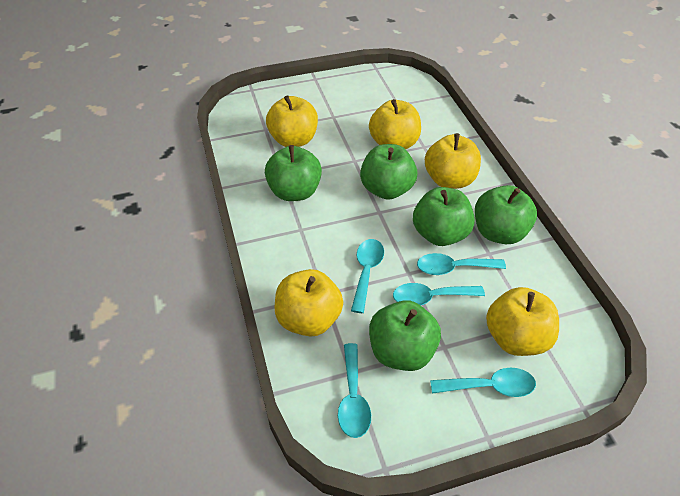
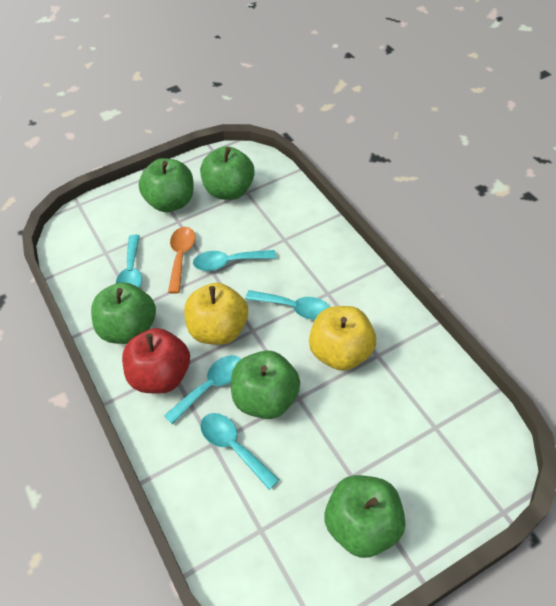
orange spoon: none = 0 -> [168,227,195,294] = 1
red apple: none = 0 -> [122,328,190,394] = 1
yellow apple: [266,95,318,147] [274,269,343,337] [369,99,421,149] [425,133,481,189] [486,287,559,356] = 5 -> [184,283,248,345] [309,306,376,371] = 2

